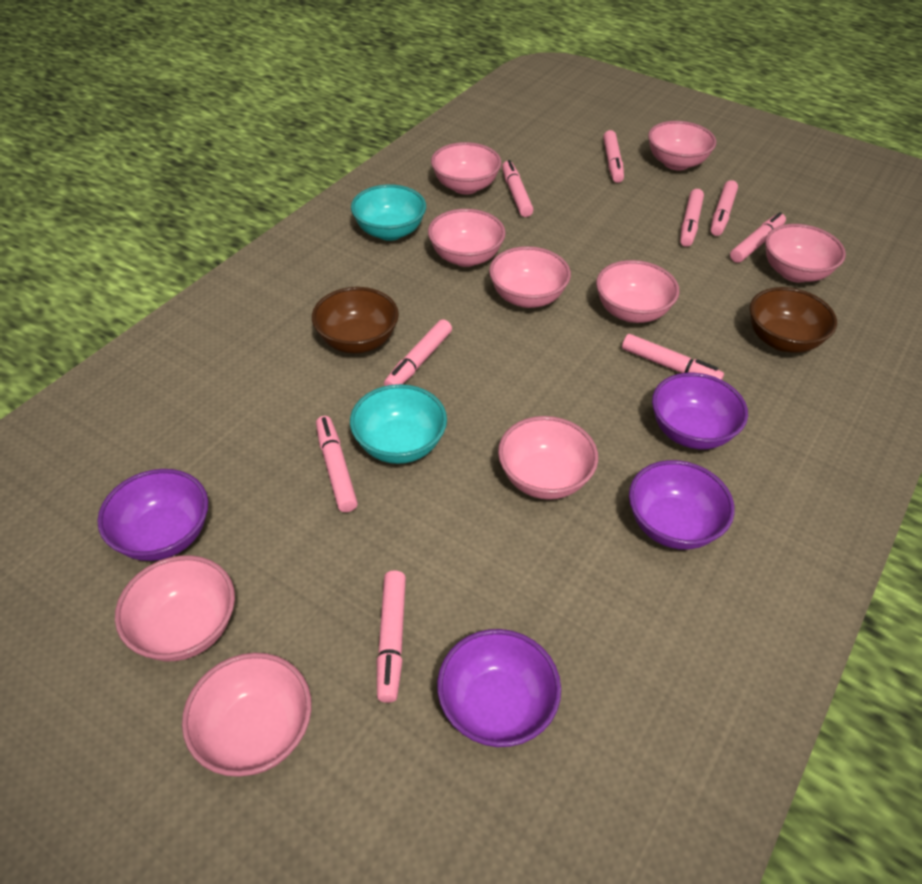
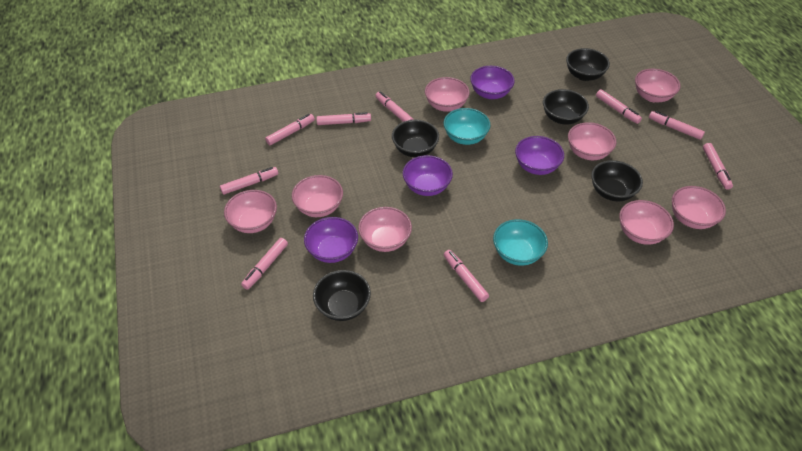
black bowl: none = 0 -> [313,270,371,321] [392,120,439,157] [543,89,589,125] [566,48,610,81] [591,160,643,202] = 5
brown bowl: [312,287,399,353] [750,287,837,353] = 2 -> none = 0
pink bowl: [115,555,235,661] [182,653,312,777] [428,209,506,267] [431,142,502,194] [489,246,571,308] [498,416,598,500] [596,260,680,323] [648,121,716,171] [765,224,846,283] = 9 -> [224,190,277,233] [292,175,343,217] [358,207,412,252] [425,77,470,112] [568,122,616,160] [619,200,674,245] [635,69,681,102] [672,186,726,229] = 8

